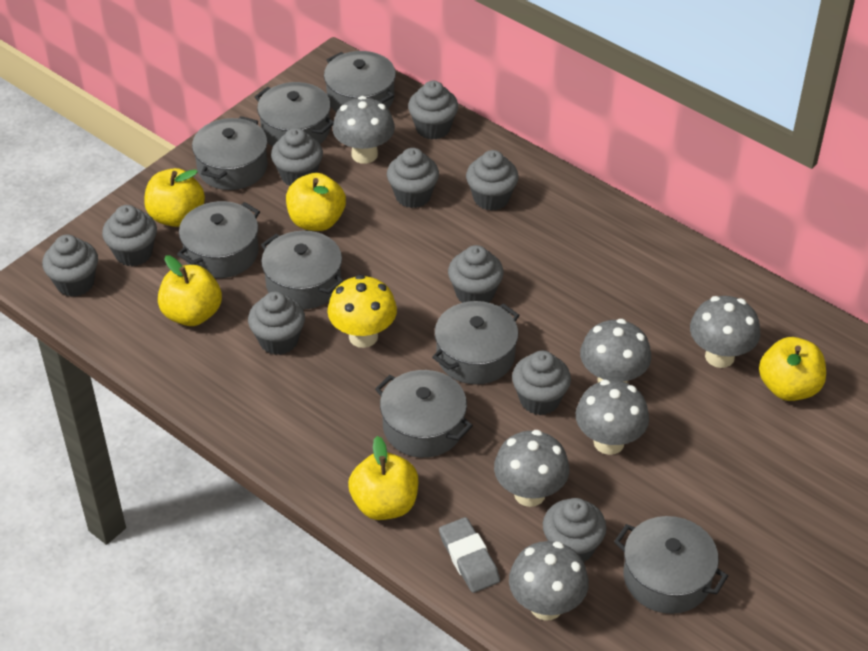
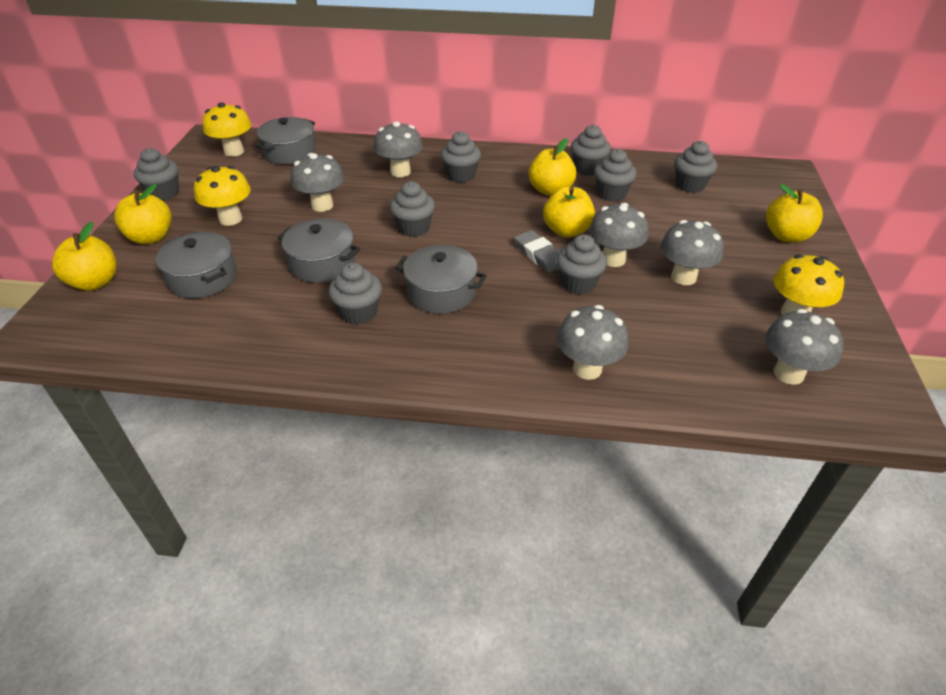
grey cupcake: [42,235,98,297] [102,205,157,266] [248,292,305,355] [271,128,323,186] [387,148,439,208] [408,81,458,139] [448,245,504,303] [466,150,519,211] [512,351,571,415] [543,498,607,563] = 10 -> [134,148,179,201] [329,263,382,325] [390,181,435,237] [440,131,481,183] [556,235,607,295] [571,125,611,176] [594,149,636,202] [675,141,717,193] = 8
grey pot: [177,201,260,278] [192,116,268,190] [255,82,334,146] [261,231,343,310] [324,51,396,112] [375,370,473,458] [432,301,519,385] [614,516,728,614] = 8 -> [156,232,237,298] [256,117,316,165] [278,219,360,283] [395,245,487,314] = 4
yellow mushroom: [328,275,397,348] = 1 -> [194,166,251,226] [202,103,251,157] [773,254,844,315] = 3

